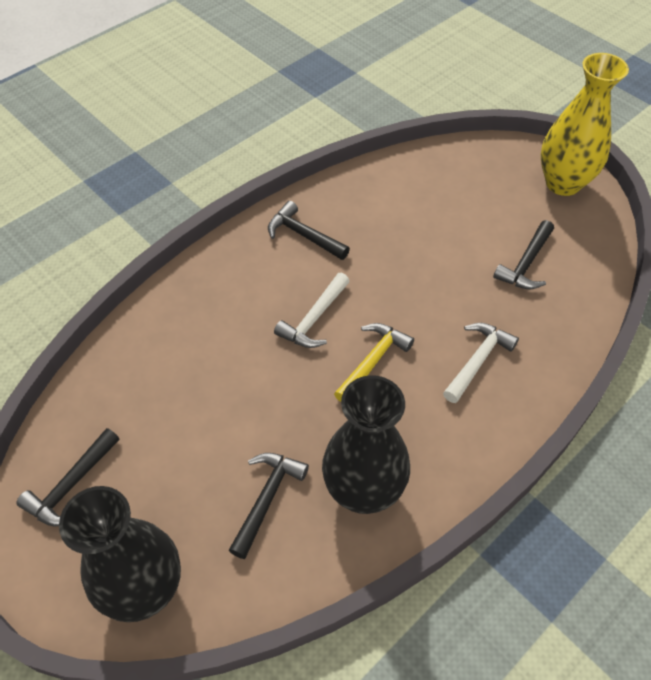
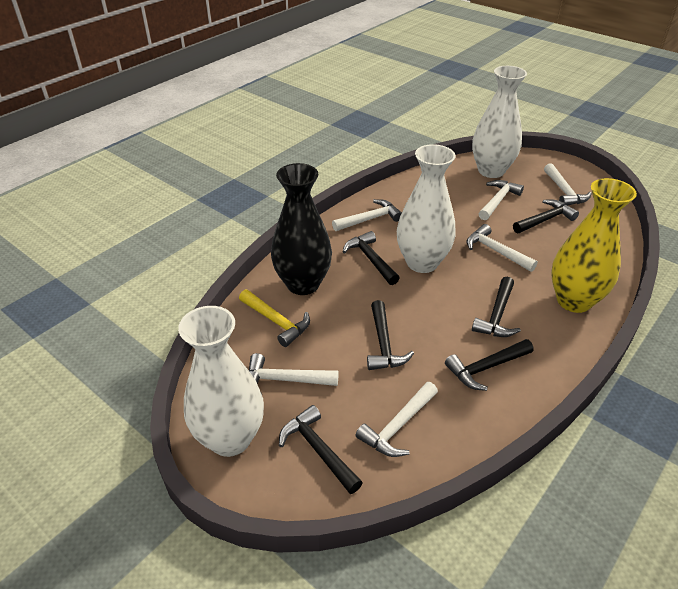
black hammer: [16,428,120,527] [228,453,309,559] [268,201,350,260] [493,220,554,289] = 4 -> [279,405,363,494] [343,231,400,285] [367,300,414,370] [445,339,534,391] [472,277,521,337] [513,199,579,233] = 6
black vase: [59,486,181,622] [322,375,410,514] = 2 -> [271,163,332,295] = 1
white hammer: [274,273,350,348] [443,323,519,403] = 2 -> [249,353,339,394] [332,199,402,231] [355,382,438,457] [466,224,538,272] [479,180,524,220] [544,163,592,206] = 6
white vase: none = 0 -> [178,306,264,457] [397,144,456,273] [472,66,527,178] = 3

